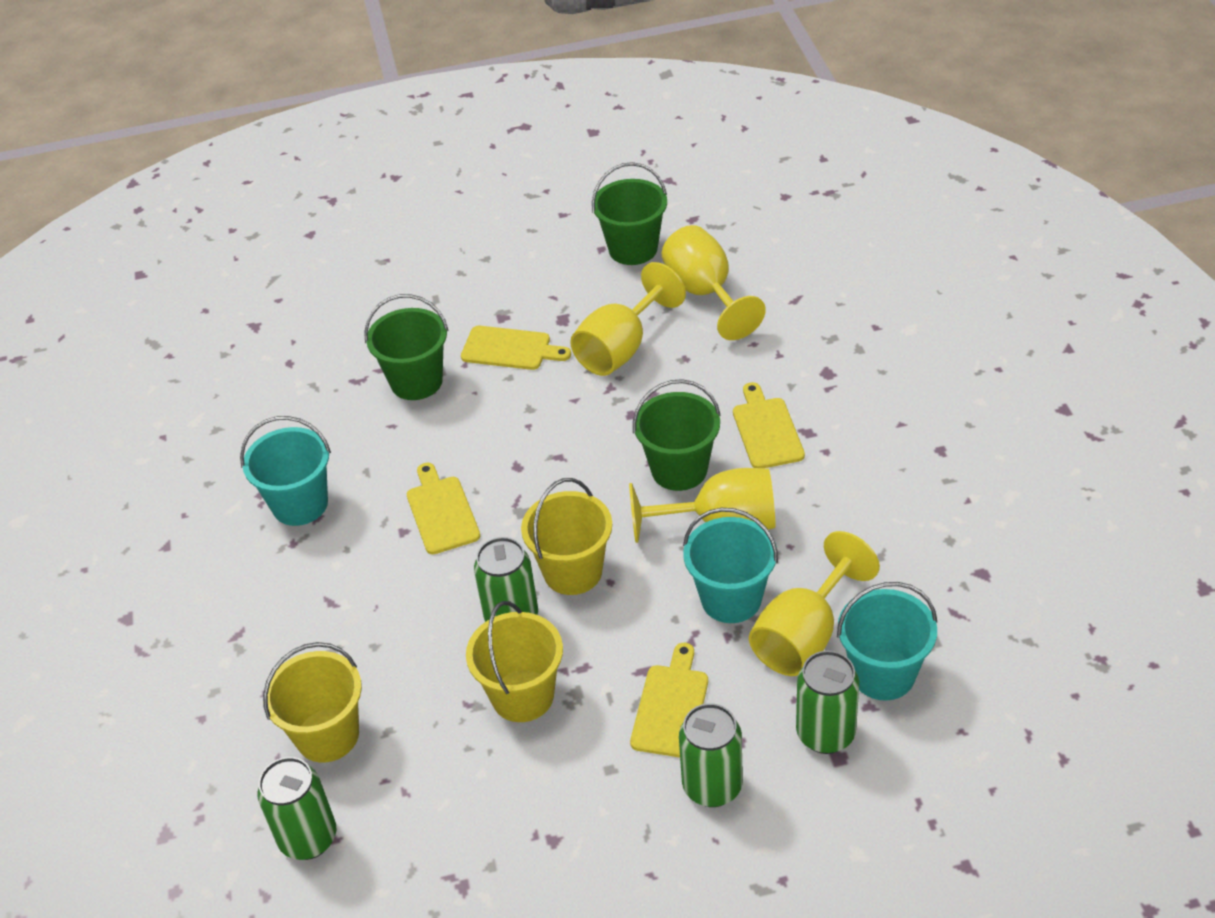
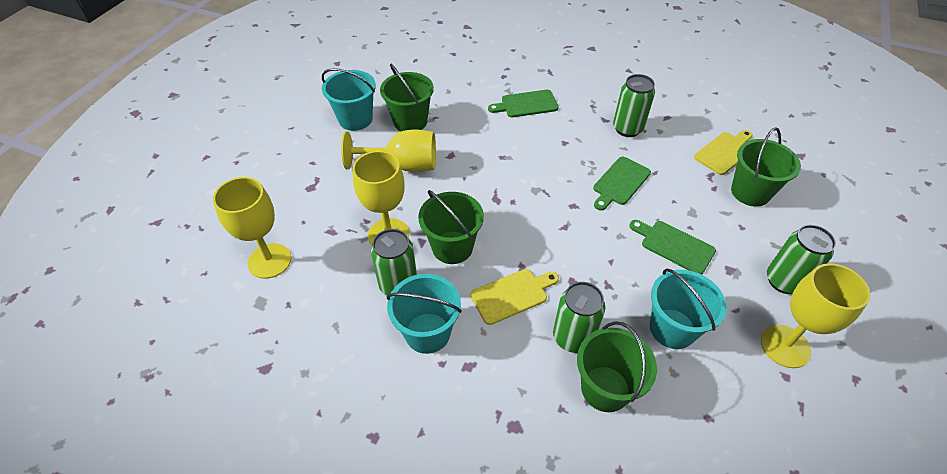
green bucket: [364,294,449,400] [592,162,667,265] [633,379,721,491] = 3 -> [380,64,434,131] [418,190,484,264] [577,321,657,412] [731,127,801,207] = 4
green cutting board: none = 0 -> [488,90,559,117] [593,157,651,211] [629,220,716,275] = 3
yellow bucket: [263,642,362,763] [466,601,563,722] [521,478,612,595] = 3 -> none = 0
yellow cutting board: [407,463,480,554] [461,326,571,370] [630,643,708,758] [733,382,805,468] = 4 -> [470,269,559,325] [694,130,753,175] = 2

